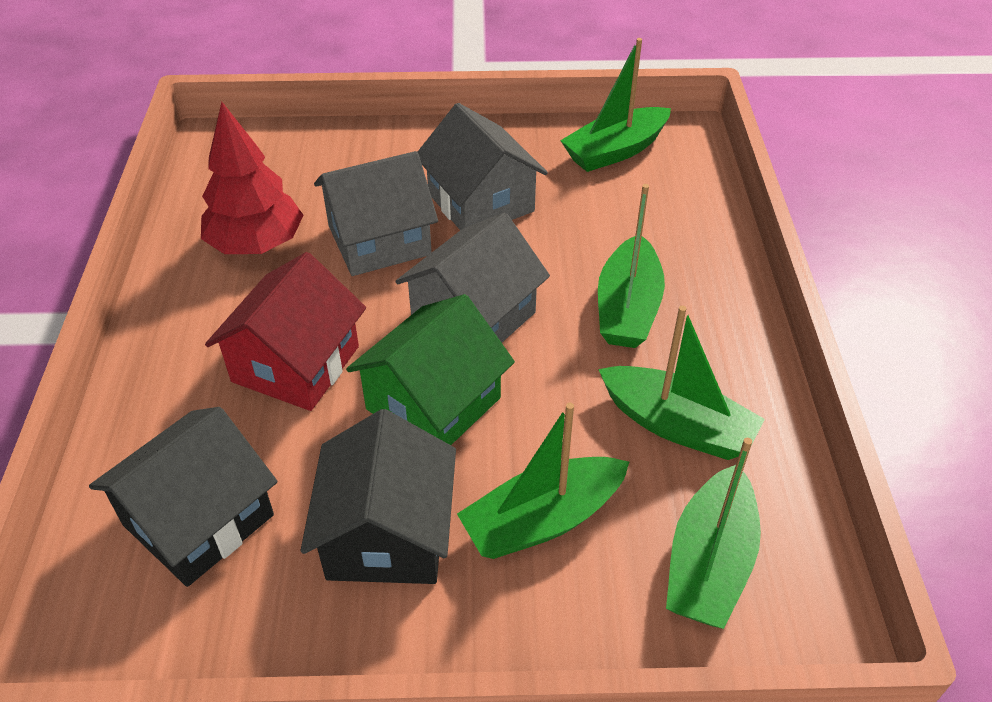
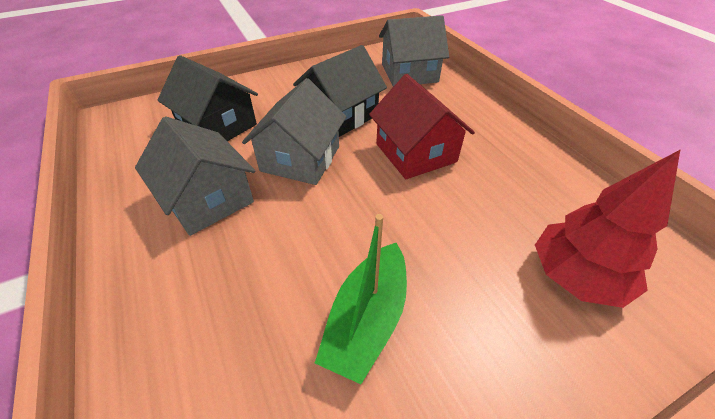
green boat: [457,403,629,559] [560,38,671,172] [598,184,665,348] [598,306,765,460] [666,438,761,629] = 5 -> [315,214,407,384] = 1
green house: [346,294,515,445] = 1 -> none = 0

